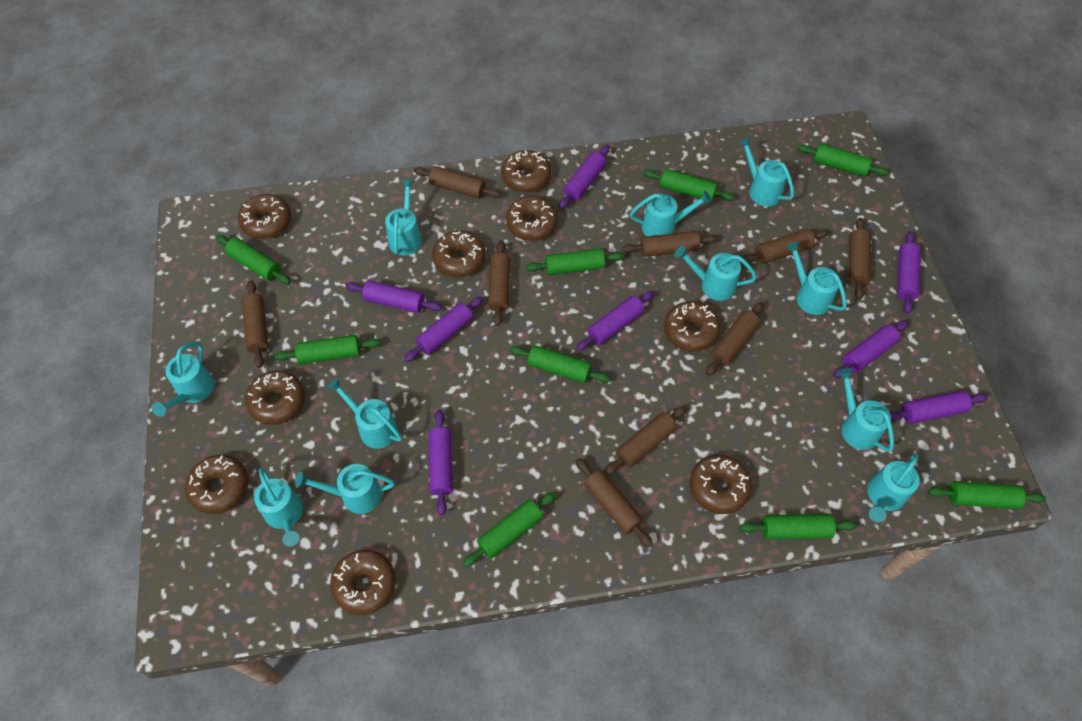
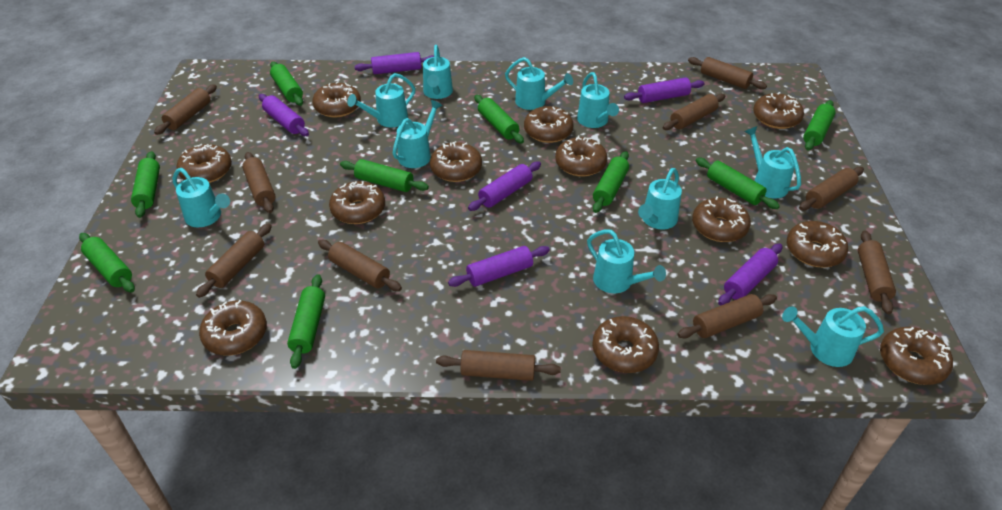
brown donut: [185,455,248,514] [238,194,291,239] [245,370,305,425] [330,550,396,615] [432,231,486,277] [501,150,552,193] [506,196,558,241] [664,301,721,352] [690,455,752,514] = 9 -> [176,144,232,183] [199,300,267,355] [312,81,361,118] [329,181,385,224] [430,141,482,182] [524,106,574,143] [555,136,607,177] [592,316,659,373] [692,196,751,242] [753,92,804,129] [787,221,848,267] [880,327,953,385] = 12
brown rolling pin: [242,280,268,368] [414,166,501,199] [488,241,510,326] [576,458,653,547] [604,406,687,475] [622,231,718,257] [706,302,764,376] [743,229,829,264] [849,218,871,299] = 9 -> [154,84,217,135] [196,223,272,298] [242,152,275,213] [318,240,402,291] [436,350,561,381] [662,94,725,130] [678,294,777,339] [688,57,767,89] [799,167,864,211] [858,231,896,314] = 10
purple rolling pin: [345,280,442,313] [404,296,484,362] [429,410,453,515] [559,145,610,209] [576,291,655,351] [833,320,909,378] [890,391,988,424] [897,231,921,314] = 8 -> [259,94,309,136] [354,52,434,74] [448,246,550,287] [468,161,541,211] [624,77,704,103] [718,243,782,306] = 6
turquoise watering can: [152,342,215,417] [254,468,303,547] [295,464,395,514] [327,378,402,449] [385,180,422,256] [630,191,712,236] [674,246,757,301] [738,137,794,206] [786,241,847,315] [837,368,894,452] [867,453,920,522] = 11 -> [173,168,230,227] [347,73,416,127] [393,100,443,168] [423,45,453,99] [505,57,573,110] [577,72,619,128] [587,229,666,293] [638,168,682,229] [744,126,801,199] [782,306,884,367] = 10

